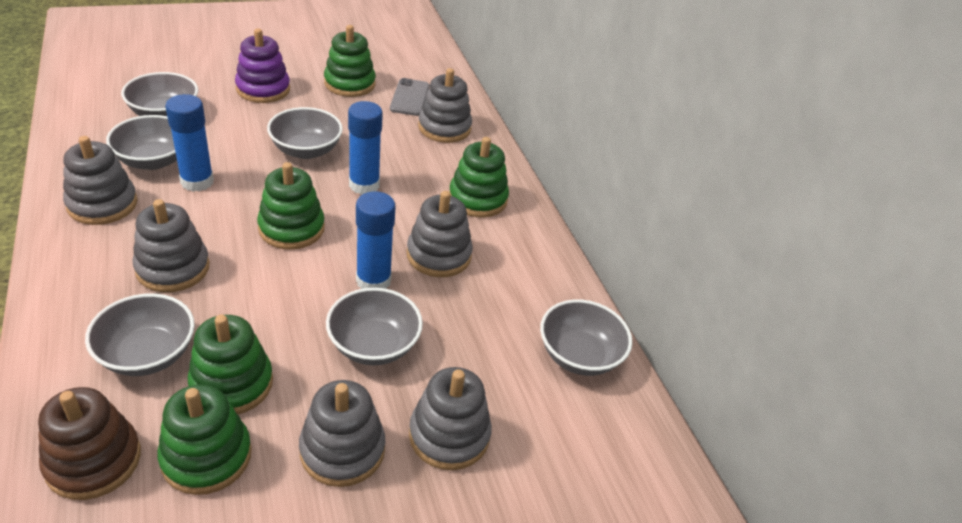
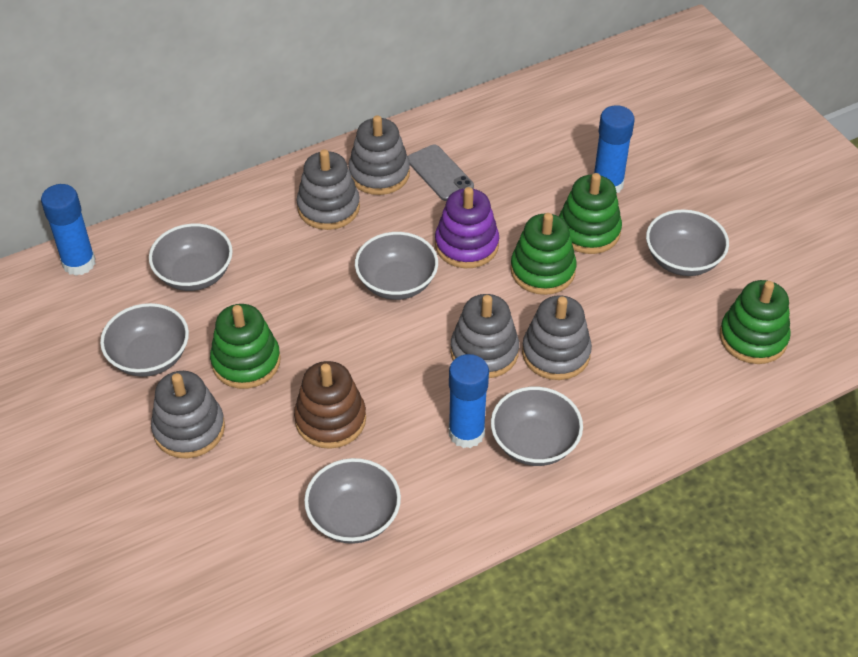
green stacking toy: [157,385,252,495] [188,315,273,414] [257,162,325,250] [324,25,376,97] [449,137,509,217] = 5 -> [210,304,281,389] [510,213,577,295] [559,173,622,254] [720,280,791,364] = 4
grey stacking toy: [63,136,137,225] [133,199,210,292] [299,380,385,487] [407,191,473,277] [409,367,492,470] [418,68,472,143] = 6 -> [151,371,225,459] [297,149,360,230] [348,115,410,195] [450,294,519,378] [522,295,592,380] = 5

